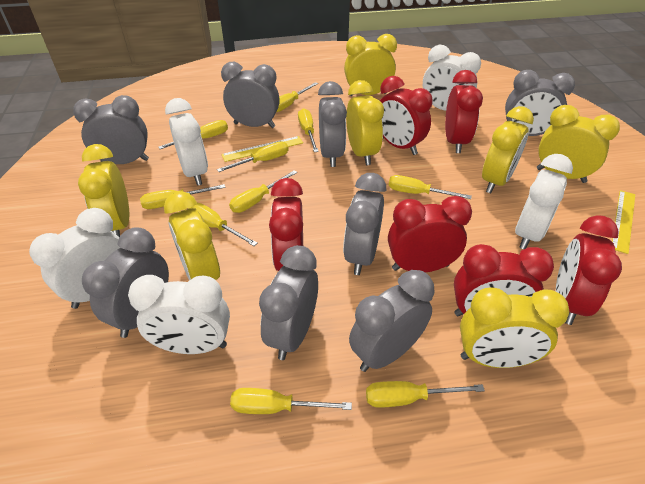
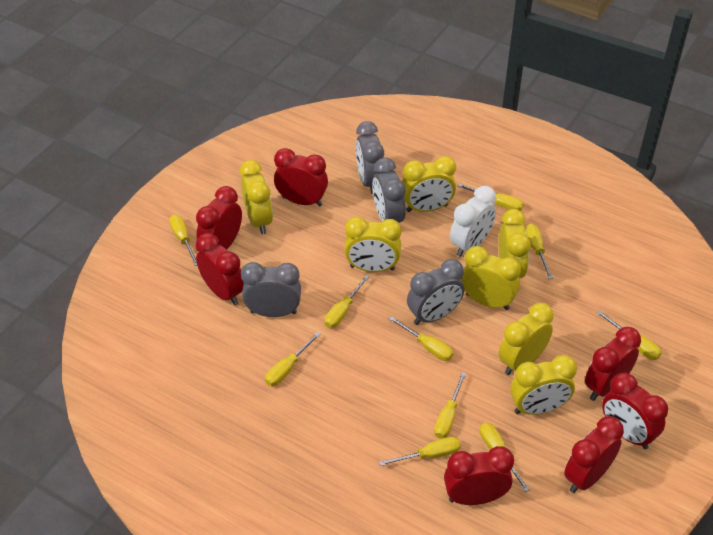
grey clock: [73,95,149,164] [82,227,169,338] [221,62,280,128] [259,245,318,360] [318,81,347,167] [343,173,386,275] [349,270,434,372] [505,70,575,136] = 8 -> [241,262,301,317] [356,121,384,194] [372,158,406,223] [407,259,464,325] = 4
red clock: [269,178,303,271] [380,76,433,155] [388,196,472,272] [445,70,483,153] [454,244,554,316] [556,215,622,325] = 6 -> [196,186,242,250] [196,233,244,305] [274,148,328,206] [444,446,514,505] [564,416,624,493] [585,327,641,401] [602,373,668,449] = 7
white clock: [29,208,121,309] [128,275,230,354] [165,98,208,186] [423,45,481,111] [515,154,573,249] = 5 -> [450,186,496,257] = 1
yellow ruler: [221,136,303,162] [612,190,636,254] = 2 -> none = 0

